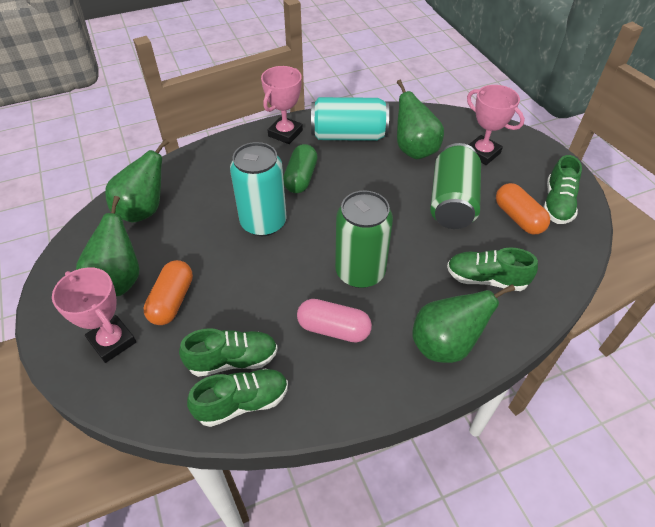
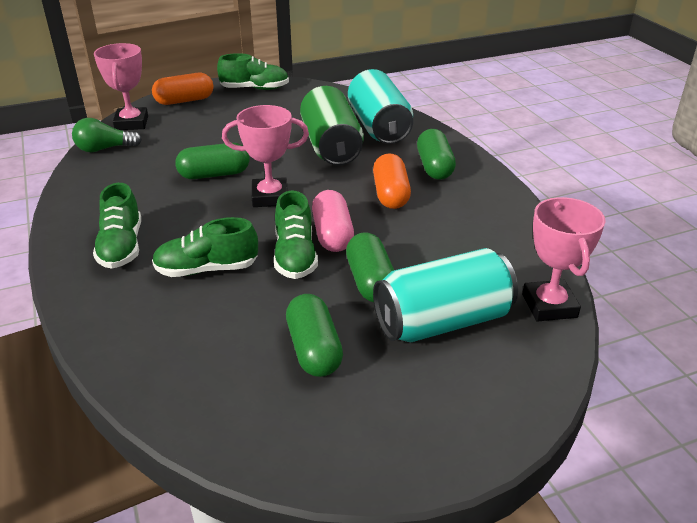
green can: [335,191,393,288] [430,143,481,229] = 2 -> [300,86,364,165] = 1
green capsule: [283,144,318,193] = 1 -> [175,143,250,179] [286,294,343,377] [346,232,394,302] [417,129,456,180] = 4
green light bulb: none = 0 -> [72,118,142,152] = 1
green pear: [76,196,139,297] [105,139,169,223] [397,80,444,159] [412,284,515,363] = 4 -> none = 0

